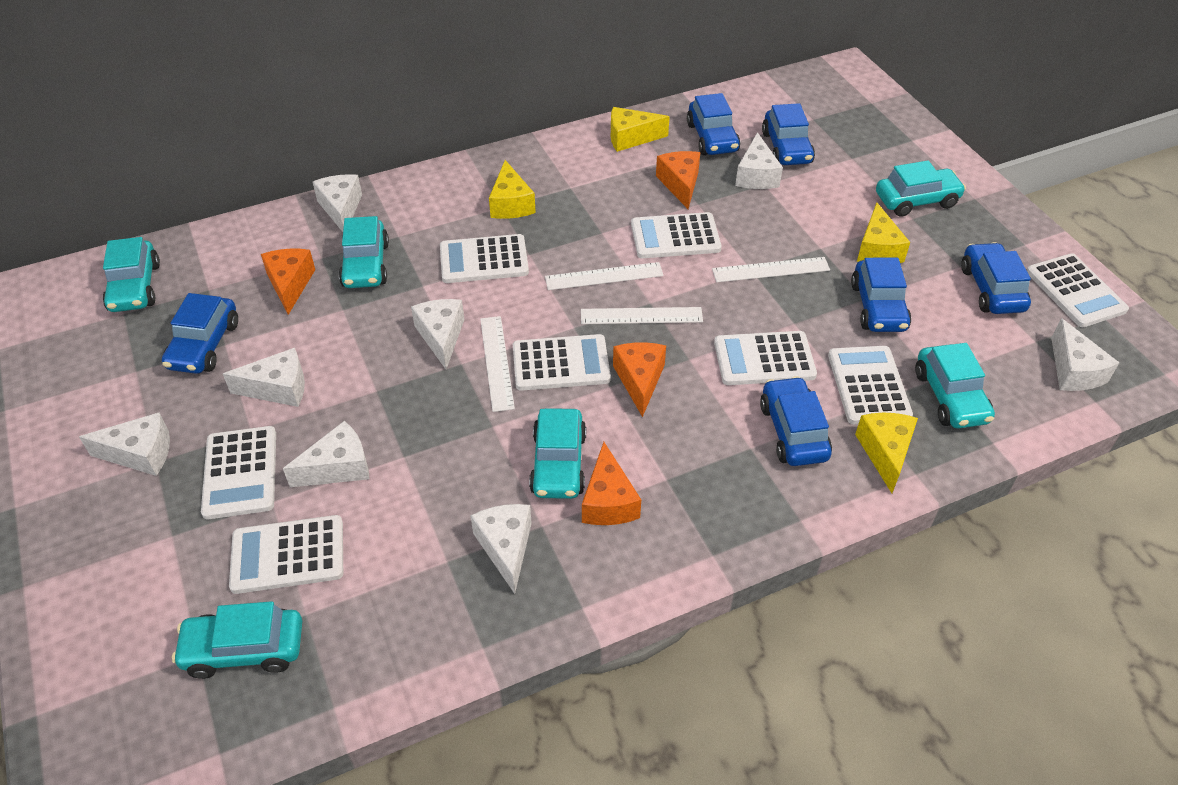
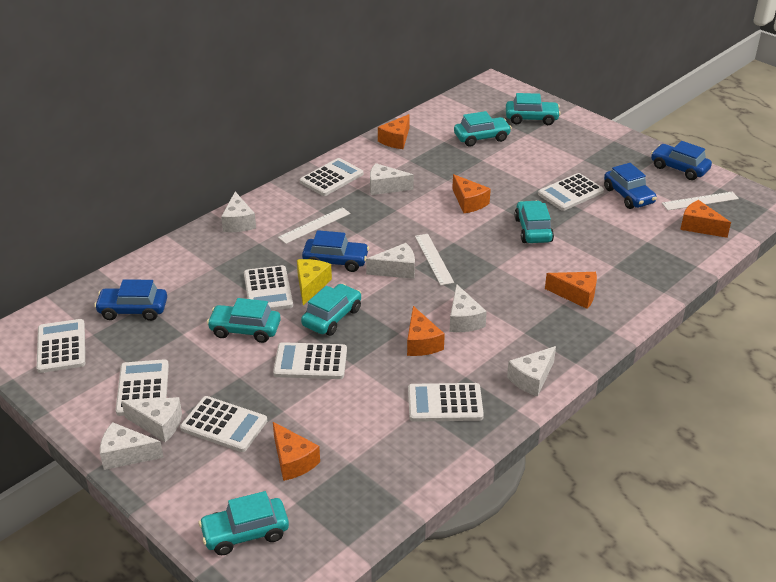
blue car: [162,293,238,374] [687,93,740,155] [760,376,832,466] [762,103,815,165] [851,258,911,332] [961,242,1031,314] = 6 -> [94,279,167,321] [302,230,369,272] [604,163,657,209] [651,141,712,180] = 4
orange cheese: [261,249,315,315] [582,442,641,525] [613,342,666,417] [656,151,700,209] = 4 -> [273,422,320,481] [378,114,410,149] [407,306,445,356] [452,174,491,213] [545,272,597,309] [680,200,731,238] = 6
white cheese: [79,412,170,476] [223,348,305,407] [283,421,369,487] [313,174,362,232] [411,299,465,369] [470,504,532,594] [735,132,783,189] [1051,318,1119,391] = 8 -> [100,422,164,470] [122,397,182,442] [221,192,256,232] [366,243,415,279] [370,163,414,195] [449,284,487,332] [507,346,556,397] = 7
white ruler: [480,316,515,412] [545,262,664,290] [581,307,703,324] [712,257,830,282] = 4 -> [278,207,351,244] [415,234,454,285] [662,192,739,210] = 3
yellow cheese: [489,160,536,219] [611,107,670,152] [855,413,918,493] [857,202,910,263] = 4 -> [297,259,332,305] = 1

